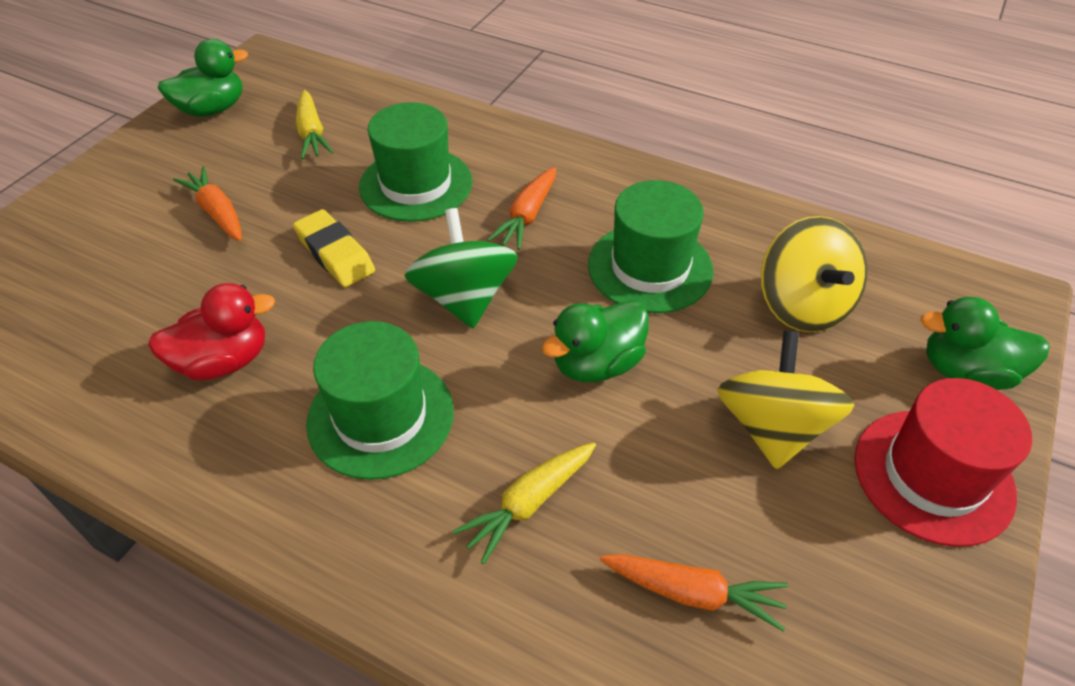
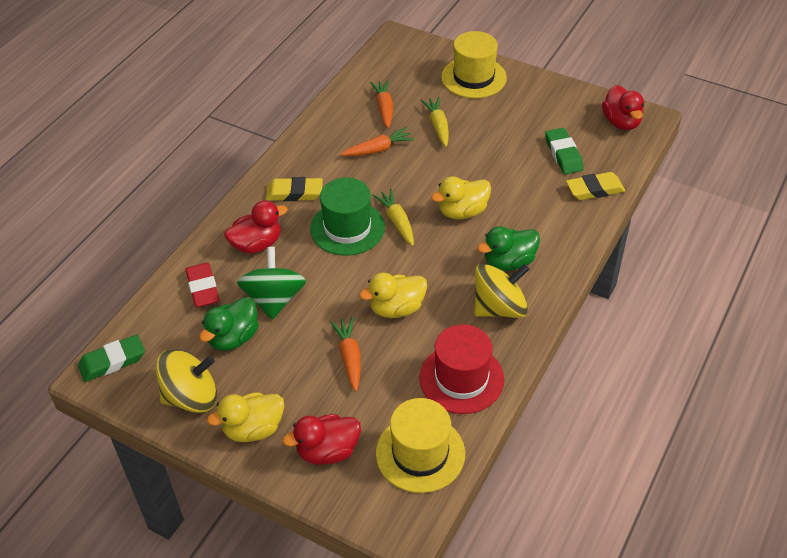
green duck: [158,39,248,117] [542,300,649,382] [920,297,1050,390] = 3 -> [199,297,259,351] [477,226,540,271] = 2
green eraser: none = 0 -> [78,335,145,382] [545,128,584,174] = 2
green hat: [306,321,453,480] [359,102,472,222] [588,180,713,313] = 3 -> [310,178,385,256] = 1
red duck: [148,283,275,380] = 1 -> [224,201,288,254] [282,414,361,465] [602,85,644,130] = 3
red eraser: none = 0 -> [186,263,220,307] = 1
yellow duck: none = 0 -> [207,392,284,442] [359,273,427,318] [431,176,491,220] = 3
yellow eraser: [293,209,375,287] = 1 -> [266,177,323,201] [566,172,625,200] = 2
yellow hat: none = 0 -> [376,398,465,493] [441,31,507,98] = 2

